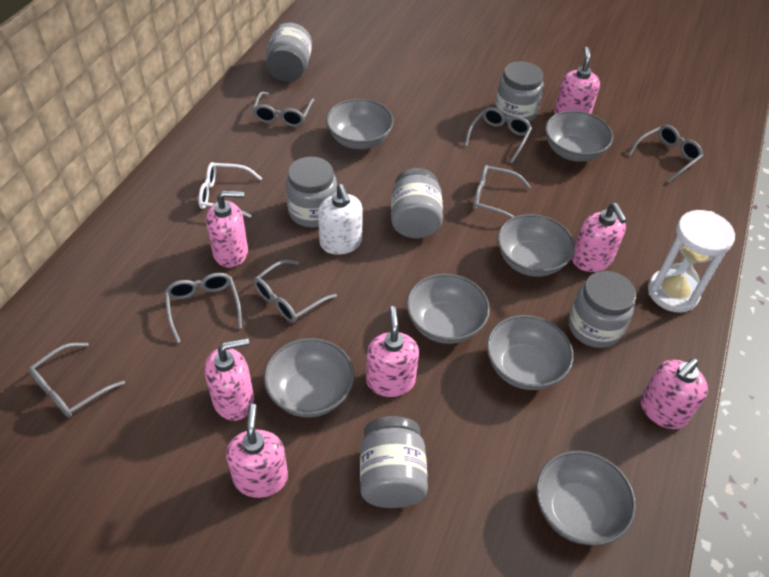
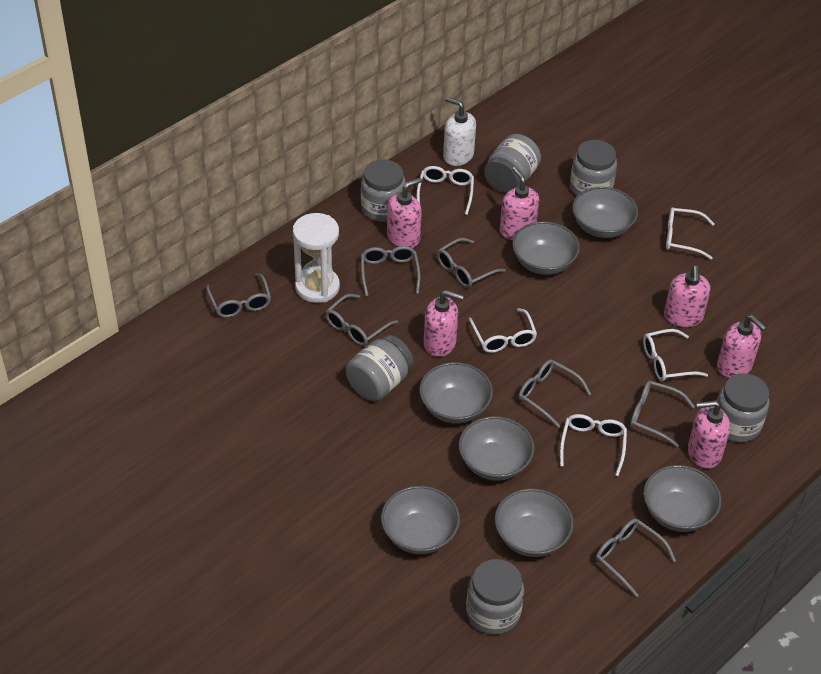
pink soap dispenser: [205,338,254,421] [206,191,248,268] [226,404,288,498] [366,306,419,397] [554,47,600,114] [572,203,627,272] [641,358,708,429] = 7 -> [387,177,422,248] [424,290,464,357] [500,167,539,240] [664,266,711,327] [688,400,730,469] [717,315,767,378] = 6
white glasses: [198,162,262,218] = 1 -> [417,166,474,215] [469,308,537,353] [560,414,627,476] [643,329,708,381] [666,207,715,260] = 5

